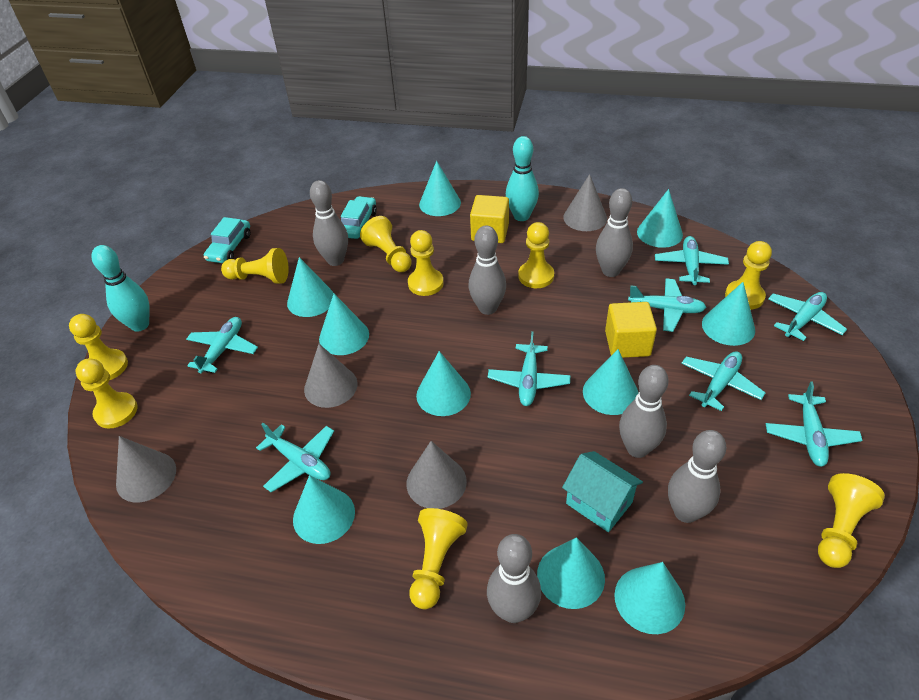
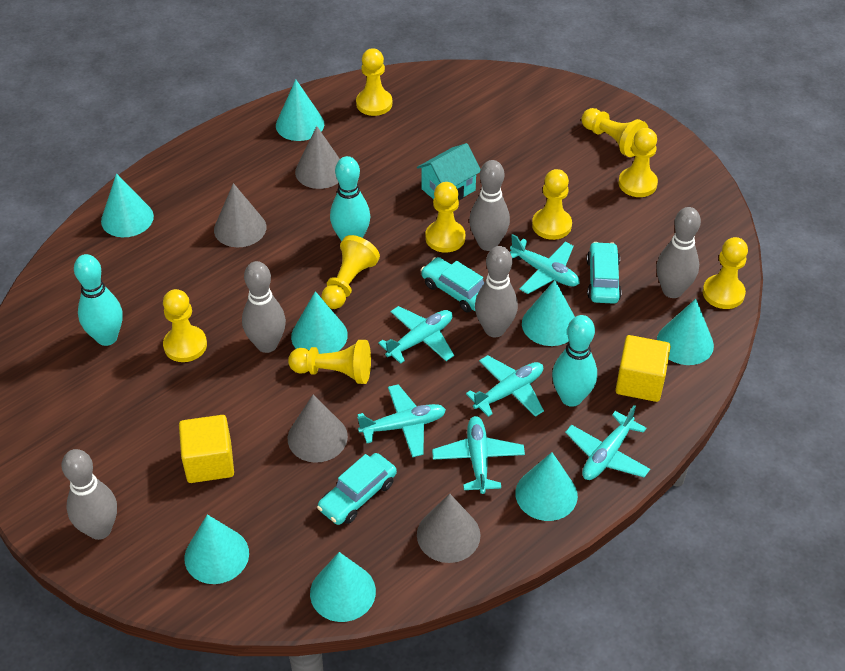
grey bowling pin: [310,180,348,266] [469,225,506,315] [487,534,541,623] [596,188,633,277] [619,365,669,458] [668,430,726,523] = 6 -> [62,449,117,540] [242,261,286,353] [469,160,510,251] [475,246,518,337] [656,207,701,298] = 5
turquoise bowling pin: [91,245,150,332] [506,136,539,221] = 2 -> [74,254,122,346] [330,156,370,241] [552,315,597,407] = 3
turquoise car: [204,217,250,263] [341,196,377,239] = 2 -> [317,453,397,525] [421,257,484,312] [587,242,622,304] = 3
turquoise cone: [287,257,334,317] [293,475,355,544] [319,294,369,355] [416,351,471,416] [419,161,461,216] [537,537,605,609] [583,349,638,415] [614,562,685,634] [637,189,683,248] [702,282,755,346] = 10 -> [101,173,154,237] [184,514,249,584] [276,80,324,141] [291,291,348,354] [310,552,376,622] [515,452,578,521] [522,280,575,346] [657,299,714,365] = 8
turquoise plane: [186,317,258,373] [256,423,334,492] [488,331,570,406] [628,278,707,332] [655,236,729,285] [681,351,765,411] [766,381,863,467] [768,292,847,341] = 8 -> [357,384,446,457] [378,306,454,364] [432,416,525,494] [466,355,544,417] [510,234,580,294] [565,405,650,480] = 6

